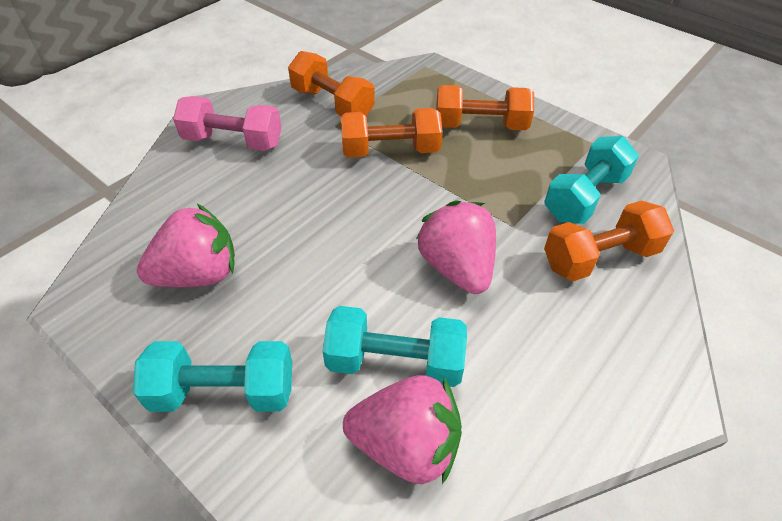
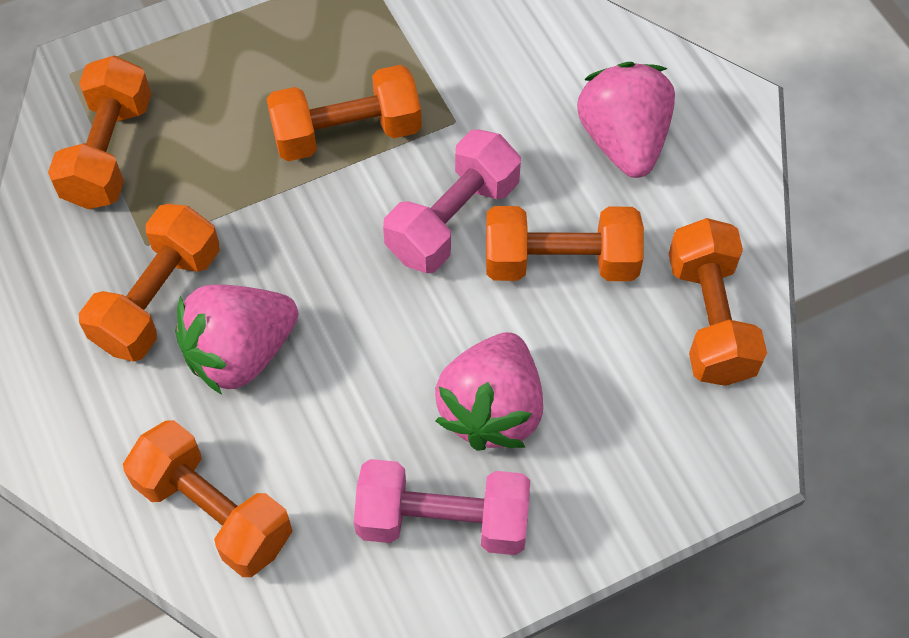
orange dumbbell: [288,51,375,116] [340,108,443,158] [436,85,534,130] [544,201,674,281] = 4 -> [48,55,151,209] [79,204,220,362] [123,420,293,577] [266,65,422,161] [486,206,644,281] [669,218,767,386] = 6
pink dumbbell: [173,96,282,151] = 1 -> [354,459,530,555] [383,130,521,273] = 2
turquoise dumbbell: [133,341,292,412] [323,306,467,387] [544,136,639,224] = 3 -> none = 0

